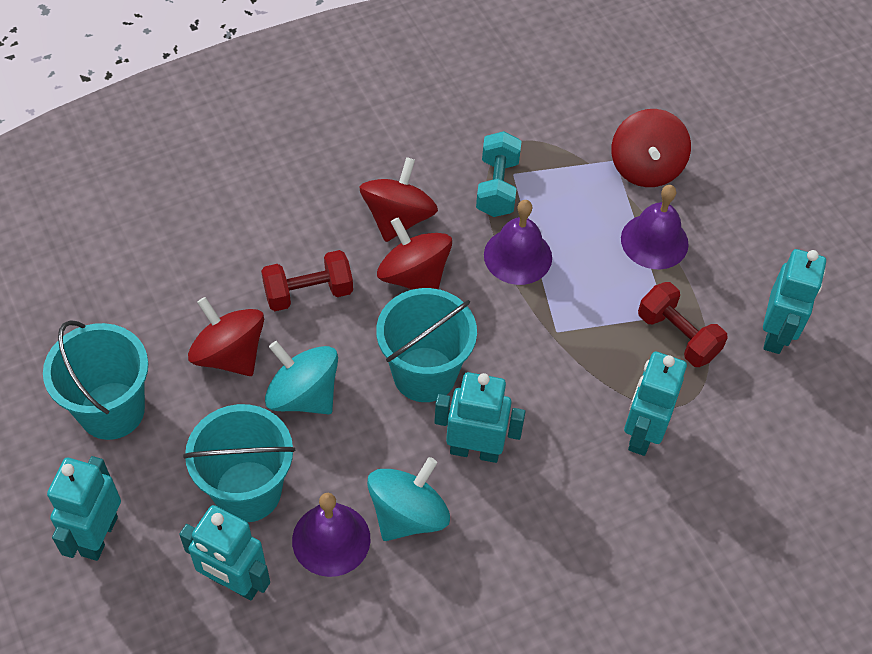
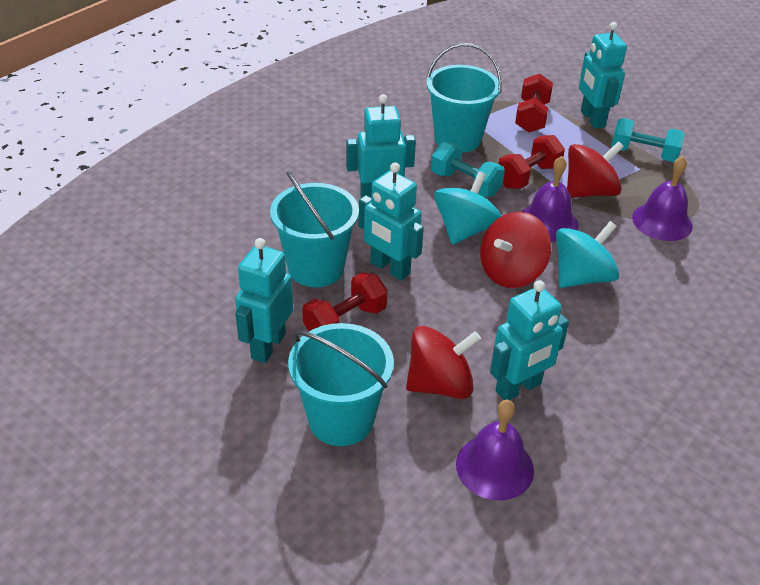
red dumbbell: [261,250,353,311] [638,282,728,367] = 2 -> [302,272,388,331] [498,135,565,189] [515,74,553,133] = 3
red spinning top: [188,297,264,376] [360,157,438,242] [377,217,452,290] [611,109,691,187] = 4 -> [406,326,481,399] [480,212,551,288] [567,141,624,198] = 3
turquoise dumbbell: [476,131,521,217] = 1 -> [431,142,505,197] [611,118,685,162] = 2

